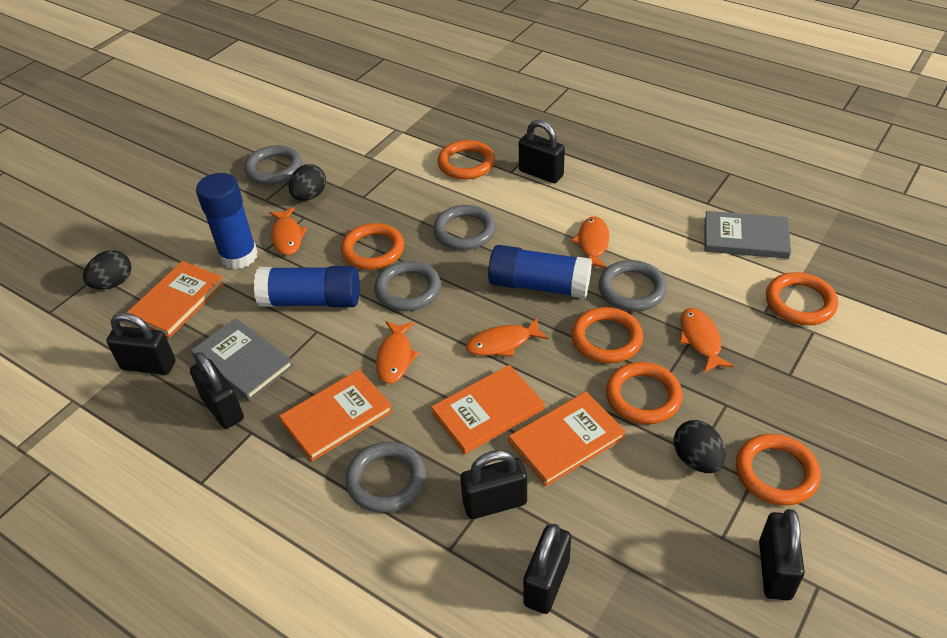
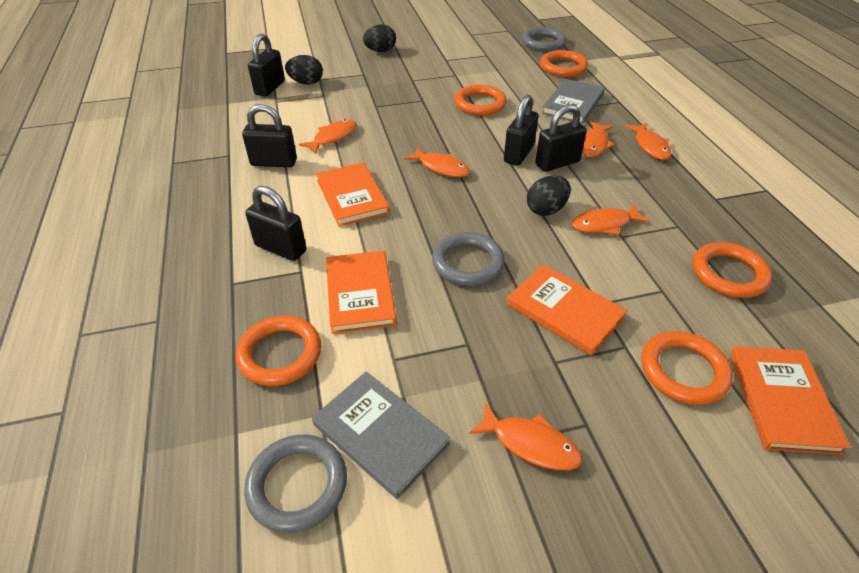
black padlock: [106,313,176,375] [190,352,244,429] [460,450,527,519] [519,120,565,183] [523,524,571,614] [759,509,805,601] = 6 -> [242,104,297,167] [245,186,306,261] [248,34,285,97] [504,95,539,166] [535,104,587,172] = 5
blue glue stick: [196,173,258,269] [254,266,360,307] [488,245,592,299] = 3 -> none = 0
grey ring: [244,145,302,185] [345,442,426,513] [374,261,441,311] [433,205,496,250] [599,260,667,311] = 5 -> [244,434,347,533] [432,232,505,286] [522,27,567,51] = 3
orange fish: [269,207,307,255] [376,321,419,384] [466,318,549,357] [571,216,609,269] [680,308,734,373] = 5 -> [299,119,357,154] [403,147,470,177] [469,402,582,470] [571,205,650,235] [582,121,615,157] [625,123,671,160] = 6
orange ring: [341,223,404,270] [437,140,495,180] [571,307,643,363] [606,362,683,424] [736,434,821,505] [766,272,838,325] = 6 -> [236,316,321,386] [454,84,507,116] [540,50,588,77] [642,331,733,405] [692,242,772,298] = 5

